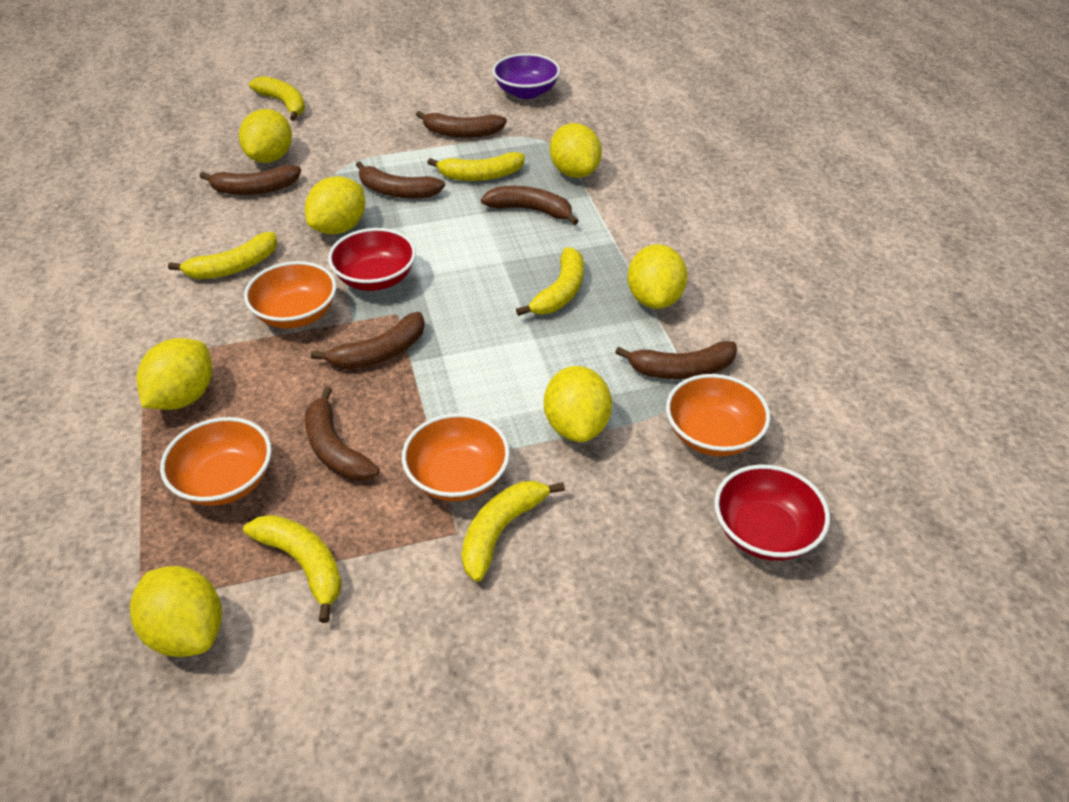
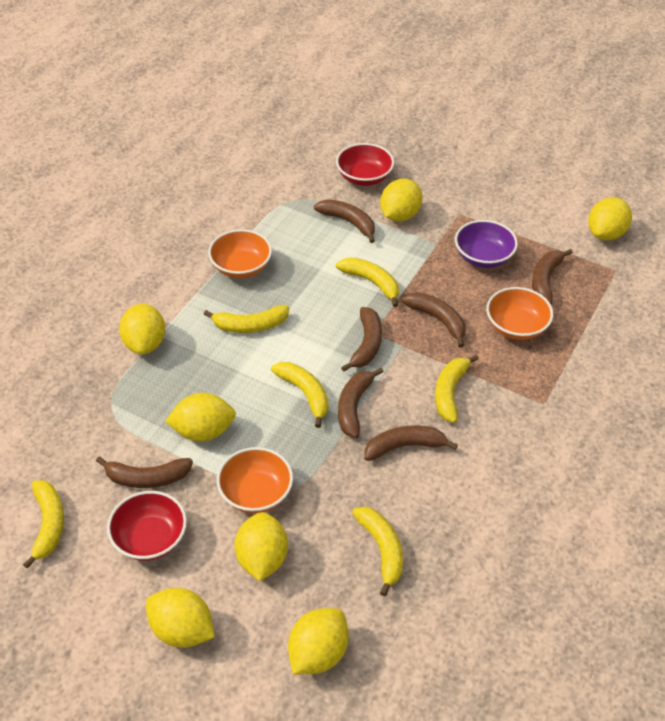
orange bowl: [160,417,272,506] [244,261,337,329] [402,413,510,502] [666,374,770,456] = 4 -> [208,229,272,278] [217,447,293,513] [486,287,553,340] = 3

